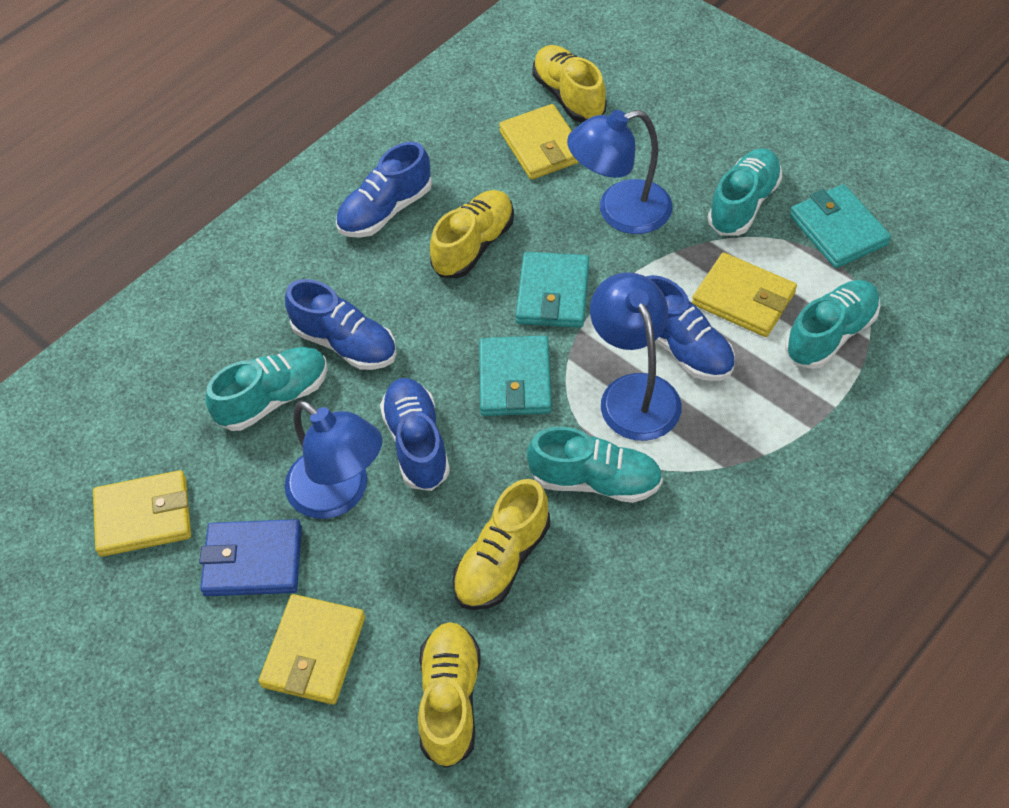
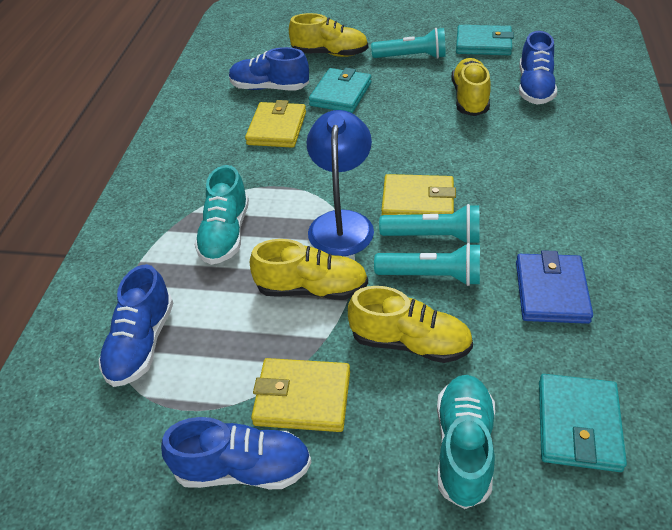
blue lamp: [285,400,382,519] [567,110,672,234] [590,272,682,441] = 3 -> [306,110,374,256] = 1
turquoise flashlight: none = 0 -> [371,28,446,59] [374,243,480,286] [379,204,479,244] = 3
turquoise shoe: [206,347,328,431] [527,427,663,503] [708,148,782,236] [785,280,881,369] = 4 -> [194,165,249,265] [437,375,495,509] = 2
yellow wallet: [93,470,191,557] [259,594,365,705] [499,104,579,180] [692,252,797,337] = 4 -> [245,100,306,148] [251,358,350,432] [381,174,456,216] = 3

